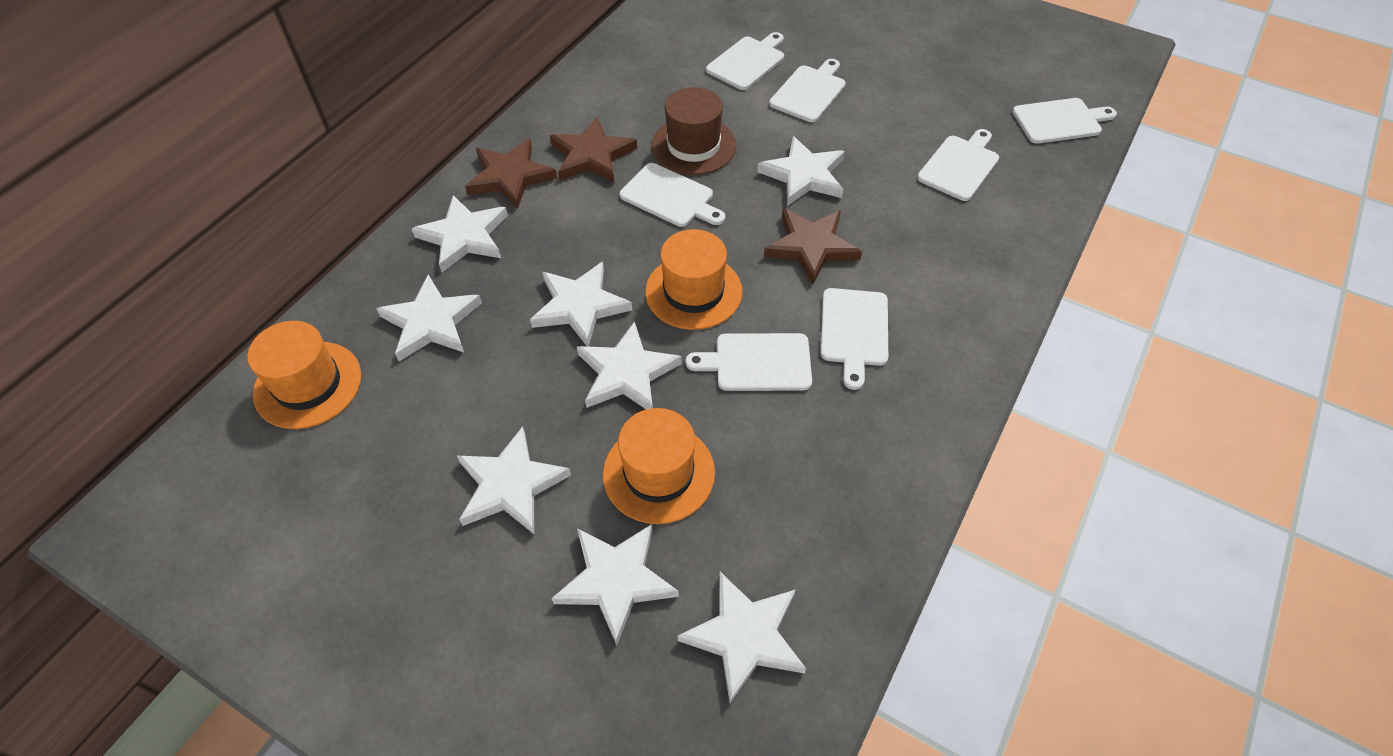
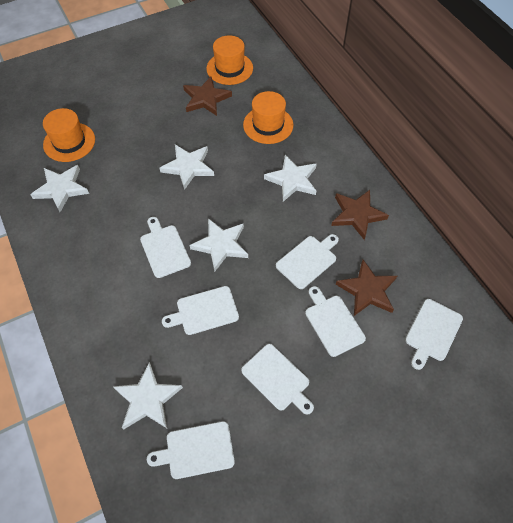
brown hat: [651,87,736,175] = 1 -> none = 0
white star: [376,275,482,361] [412,195,508,272] [457,426,571,534] [530,262,632,347] [551,524,679,645] [577,321,682,409] [678,572,806,703] [757,136,844,206] = 8 -> [30,165,89,212] [113,362,183,429] [160,145,214,190] [190,218,248,272] [264,155,317,202] = 5

